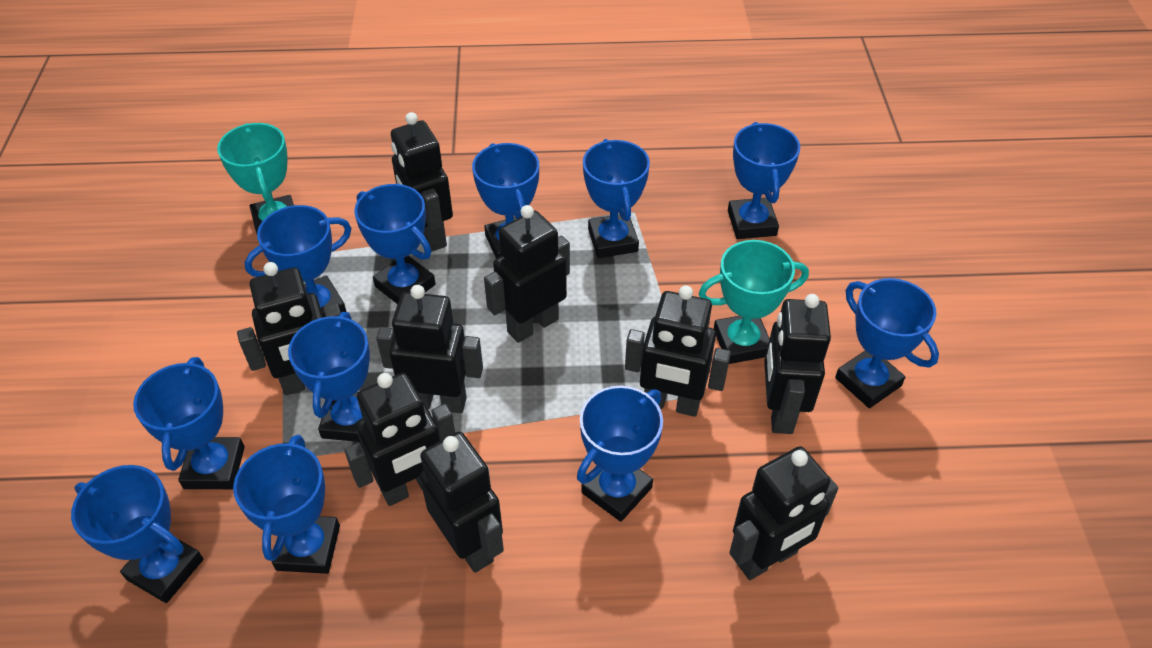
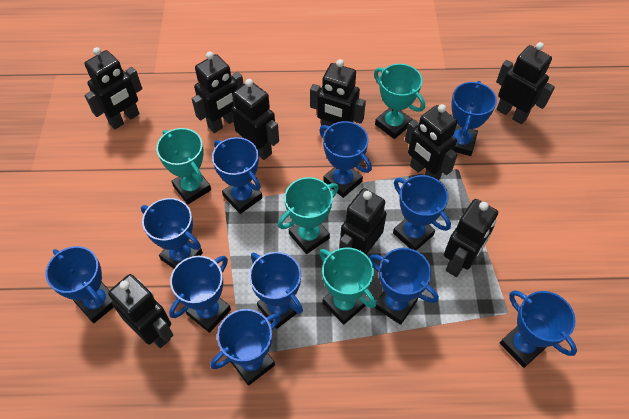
turquoise trophy: [217,123,294,233] [699,240,809,364] = 2 -> [156,128,211,204] [278,177,339,254] [319,247,376,325] [374,64,425,139] = 4

